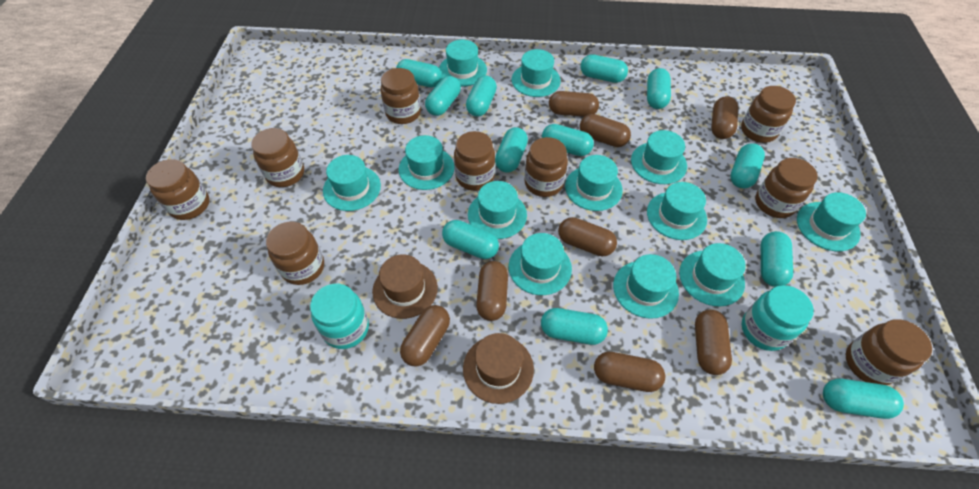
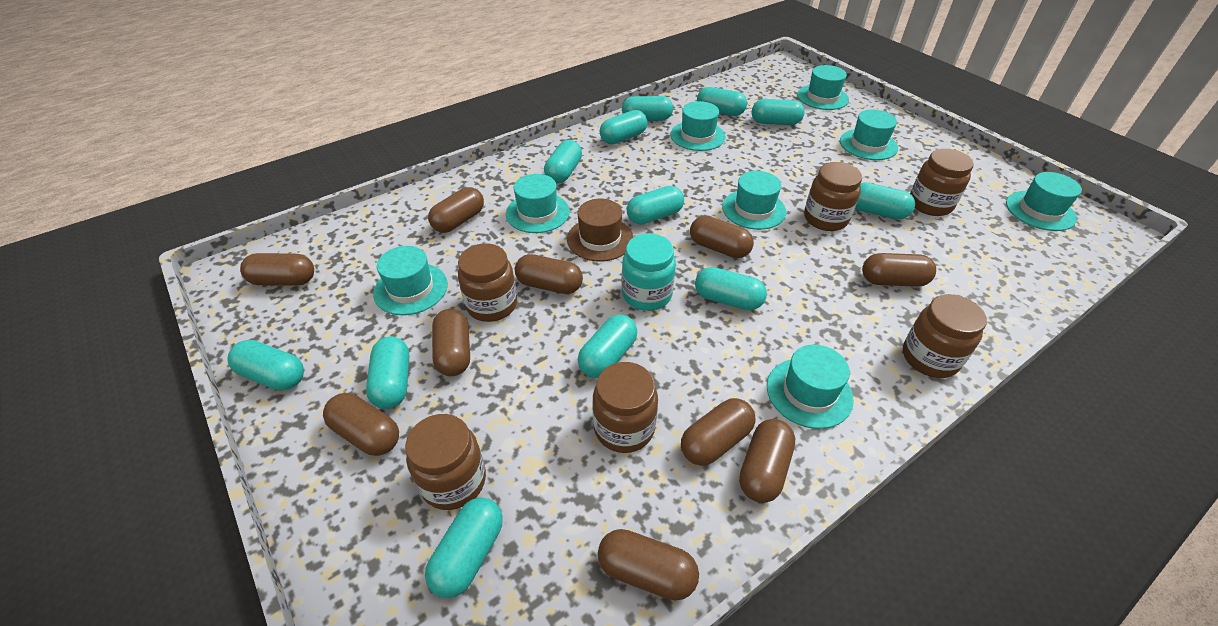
brown capsule: [400,305,450,367] [476,261,508,321] [549,91,599,117] [558,217,617,256] [580,114,631,147] [594,352,665,392] [695,310,732,375] [711,96,738,139] = 8 -> [240,253,314,286] [323,393,399,456] [428,187,484,233] [432,309,470,376] [515,254,583,294] [598,529,699,601] [681,398,756,466] [690,216,754,258] [739,419,795,503] [862,253,936,287] = 10
brown hat: [372,254,438,319] [463,333,534,404] = 2 -> [567,199,634,261] = 1
brown jar: [146,159,210,220] [251,128,304,187] [266,222,324,285] [380,68,421,124] [454,131,495,191] [524,137,568,197] [741,86,796,143] [755,158,818,218] [846,319,932,385] = 9 -> [405,414,486,510] [458,243,517,322] [592,362,658,453] [804,162,862,231] [903,294,987,378] [910,148,974,216] = 6
turquoise hat: [323,155,381,211] [399,135,454,190] [439,40,487,86] [468,181,527,239] [509,233,572,295] [511,49,561,97] [565,155,623,211] [613,254,679,319] [631,130,687,184] [647,182,707,240] [679,243,746,307] [797,192,866,251] = 12 -> [373,246,448,315] [506,174,570,233] [670,101,725,151] [722,171,786,230] [767,345,854,429] [797,65,849,110] [840,109,898,160] [1006,172,1082,231] = 8
turquoise jar: [310,284,369,349] [742,285,814,351] = 2 -> [621,233,676,311] = 1

